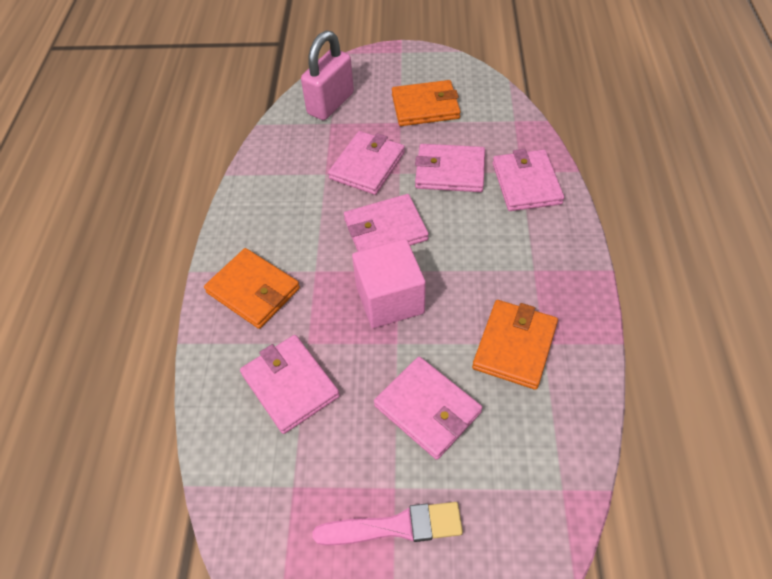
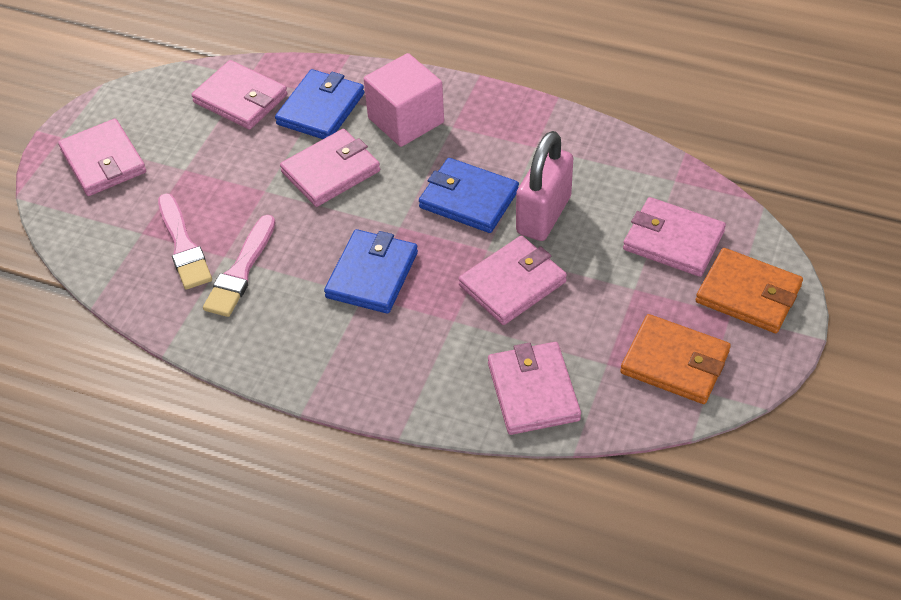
blue wallet: none = 0 -> [275,69,364,139] [324,229,418,314] [419,158,519,233] = 3
orange wallet: [204,248,300,329] [392,80,461,126] [472,300,558,390] = 3 -> [620,314,731,404] [696,248,803,333] = 2
pink brush: [313,502,463,545] = 1 -> [158,193,212,290] [203,215,276,317] = 2

